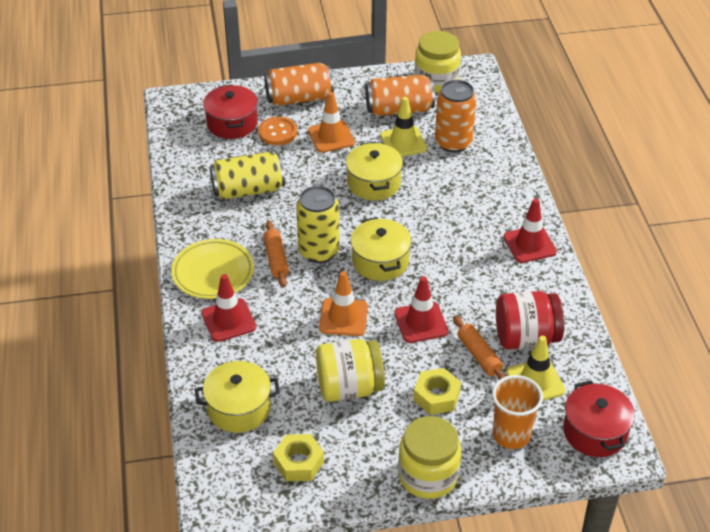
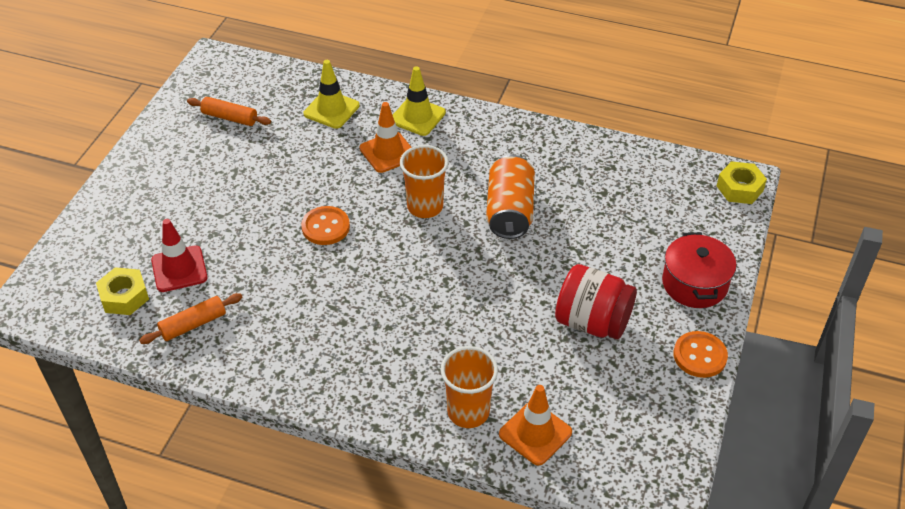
orange button: [258,117,297,145] = 1 -> [301,206,350,245] [673,331,728,378] = 2
orange can: [264,63,334,106] [365,75,435,116] [435,80,476,153] = 3 -> [486,155,535,239] = 1
orange cup: [492,375,543,449] = 1 -> [400,145,449,218] [441,346,498,428] = 2
red pot: [203,85,258,139] [563,380,635,457] = 2 -> [662,232,736,308] = 1
red traffic cone: [201,274,256,342] [394,276,448,343] [503,198,557,263] = 3 -> [151,219,208,292] = 1
yellow can: [210,152,285,200] [296,186,340,263] = 2 -> none = 0
yellow jar: [316,339,385,402] [398,416,461,499] [415,31,461,93] = 3 -> none = 0
yellow plate: [171,239,254,299] = 1 -> none = 0
yellow pot: [195,361,280,433] [346,142,403,201] [351,217,412,281] = 3 -> none = 0

